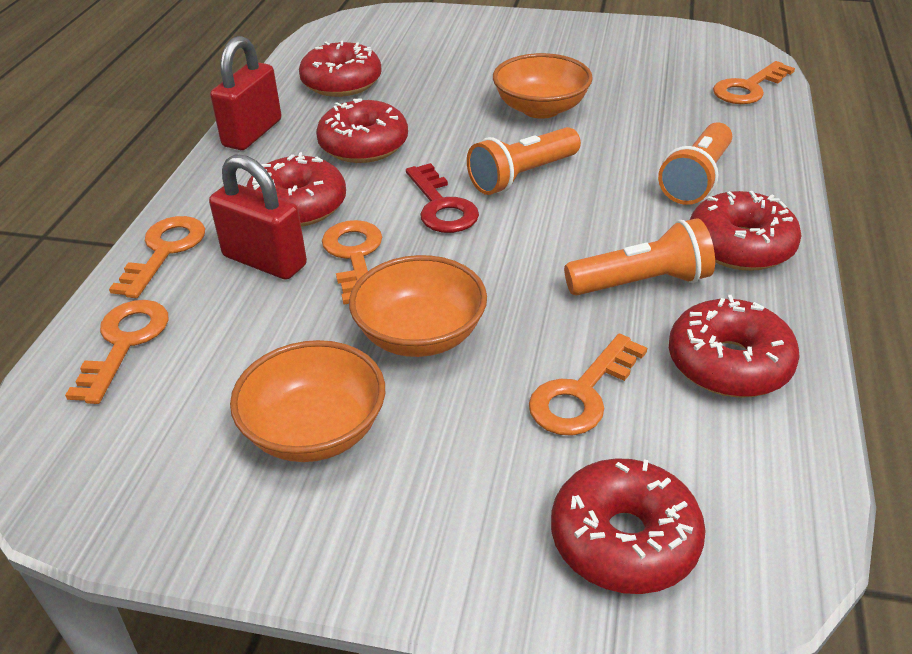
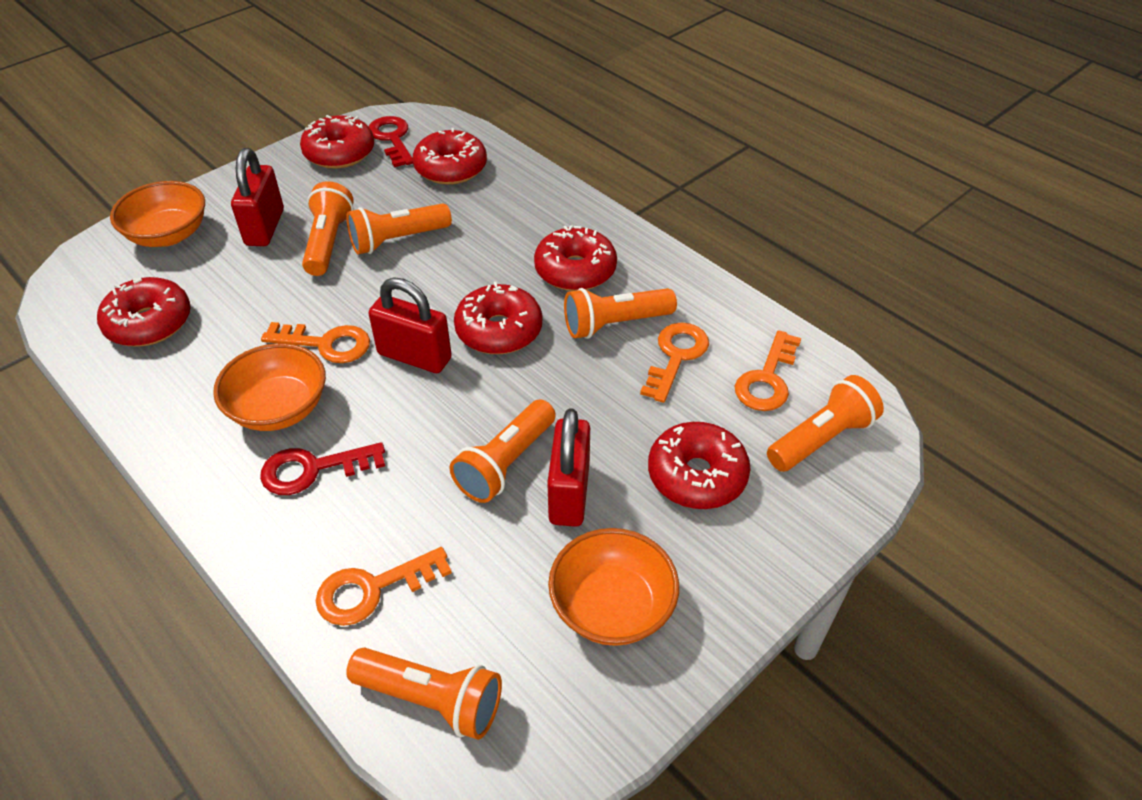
orange flashlight: [467,127,581,195] [564,218,715,296] [658,122,732,205] = 3 -> [302,181,354,276] [346,203,452,254] [346,648,502,740] [449,399,556,503] [564,288,677,339] [767,375,884,472] = 6
orange key: [65,300,168,404] [109,216,205,298] [322,220,382,305] [529,334,647,436] [713,61,795,104] = 5 -> [261,322,370,363] [316,547,452,626] [640,323,709,403] [735,330,801,411] = 4
red key: [406,163,479,233] = 1 -> [260,442,385,495] [368,116,413,167] = 2
red padlock: [209,154,307,280] [210,36,281,150] = 2 -> [231,148,284,246] [368,278,452,373] [547,408,590,527] = 3

